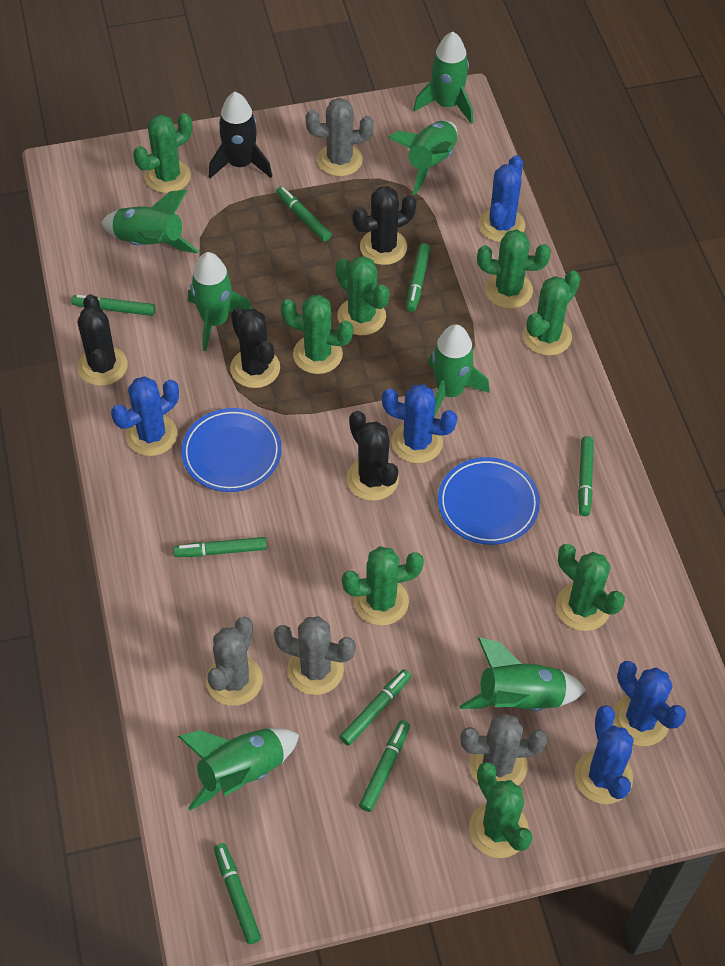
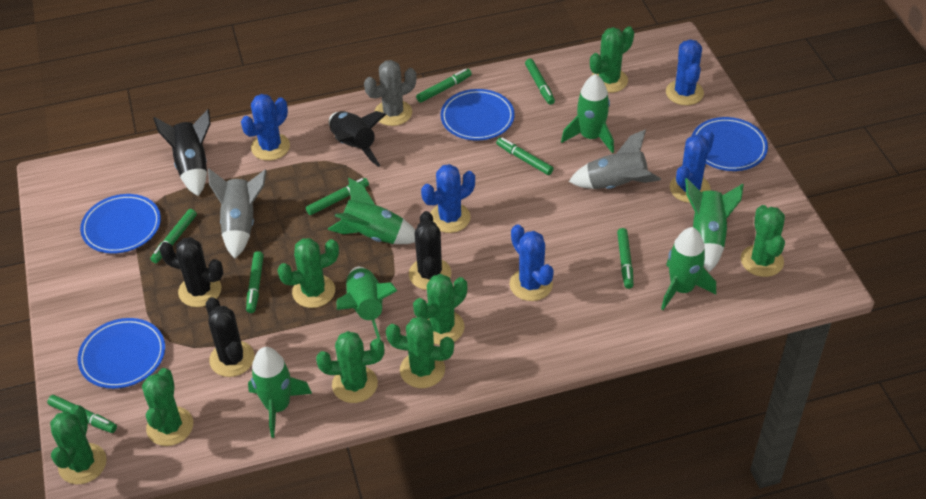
black cactus: [77,294,128,386] [230,307,280,388] [346,411,399,501] [353,186,416,265] = 4 -> [159,237,223,307] [206,297,254,377] [409,211,451,290] = 3
black rocket: [209,92,272,178] = 1 -> [153,109,210,196] [329,111,386,167] = 2
blue plate: [181,408,282,492] [438,457,540,545] = 2 -> [78,318,165,389] [80,194,161,254] [440,89,515,140] [692,117,768,171] = 4
green rocket: [101,190,199,253] [178,728,299,810] [188,252,251,351] [388,121,457,195] [413,31,473,124] [428,324,490,417] [459,637,586,711] = 7 -> [248,347,312,438] [328,178,415,244] [337,267,397,340] [561,74,614,153] [661,227,716,310] [685,178,744,272] = 6
grey cactus: [206,617,263,706] [274,616,356,695] [305,98,374,176] [460,713,548,785] = 4 -> [364,60,416,126] = 1
grey rocket: none = 0 -> [208,169,267,258] [569,129,661,189] = 2

